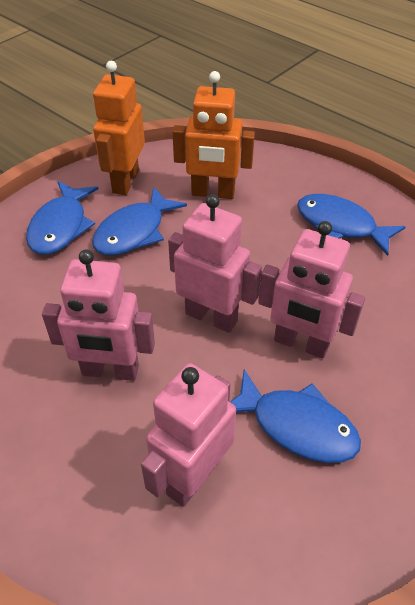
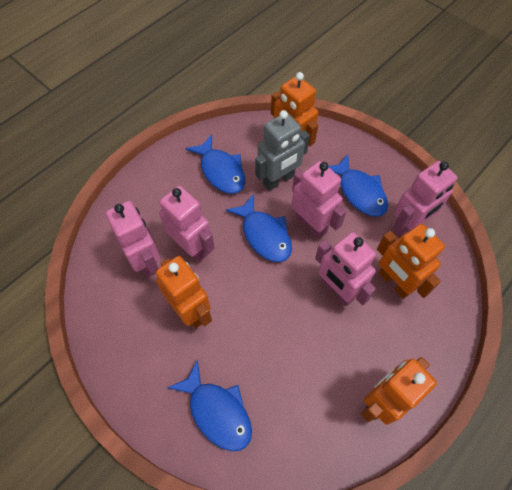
grey robot: none = 0 -> [255,110,310,191] = 1
orange robot: [93,61,145,195] [172,71,255,199] = 2 -> [156,256,212,329] [271,72,319,146] [361,357,437,425] [377,224,445,299] = 4
pink robot: [42,249,155,381] [141,363,236,507] [168,194,262,333] [258,221,365,358] = 4 -> [106,201,161,278] [159,186,215,262] [291,161,347,239] [315,232,376,306] [393,161,458,237] = 5

